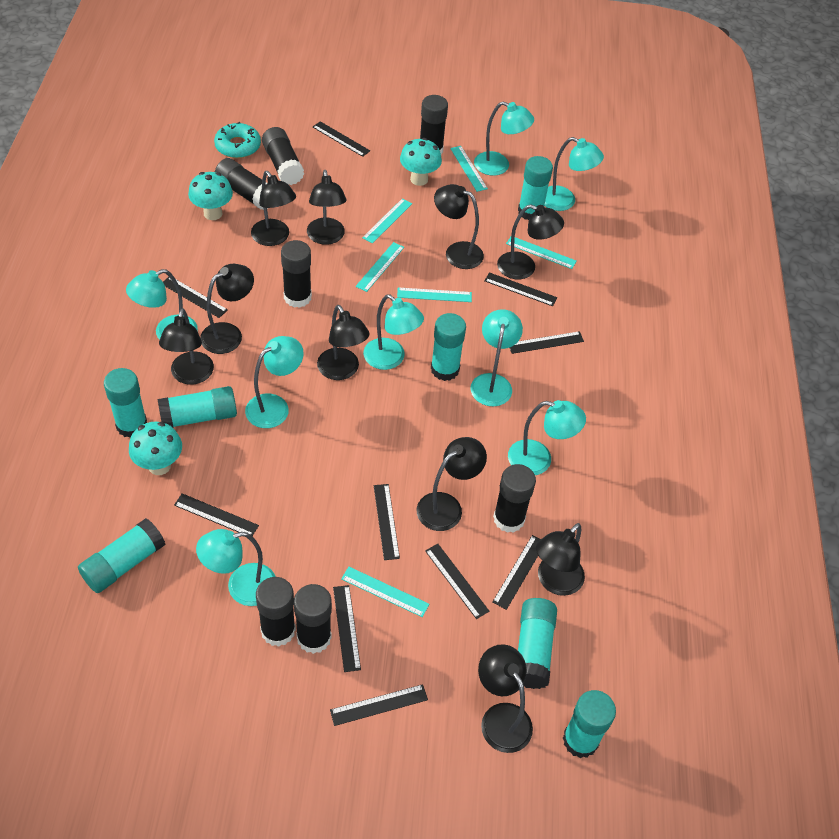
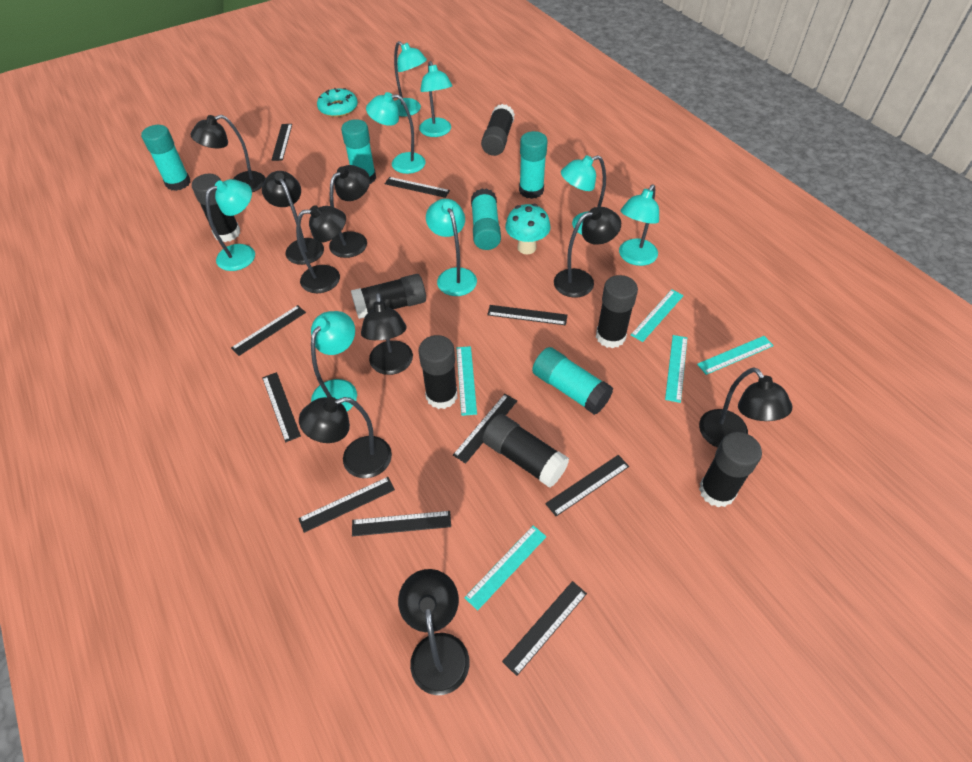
black lamp: [159,308,214,385] [200,264,254,354] [251,171,296,246] [307,170,346,245] [317,305,370,380] [417,437,487,531] [434,184,484,269] [478,644,533,753] [497,204,564,279] [536,523,585,596] = 10 -> [191,115,265,192] [262,171,324,265] [296,205,346,293] [299,397,392,478] [329,165,370,258] [361,293,413,375] [398,569,469,695] [554,207,621,298] [699,368,792,448] = 9
turquoise glue stick: [78,518,166,593] [104,368,147,438] [157,386,237,428] [431,313,466,381] [518,156,553,220] [518,598,557,689] [563,690,616,758] = 7 -> [141,125,191,191] [341,119,376,184] [471,188,501,250] [519,131,548,199] [532,347,613,415] = 5
turquoise mushroom: [129,422,182,475] [188,172,233,220] [400,138,442,186] = 3 -> [505,204,551,254] = 1
turquoise ruler: [341,567,429,617] [356,242,404,292] [362,198,412,243] [397,287,472,302] [450,146,488,192] [506,237,576,269] = 6 -> [456,346,477,416] [464,525,547,611] [631,289,684,342] [665,335,687,403] [697,336,774,375] = 5

